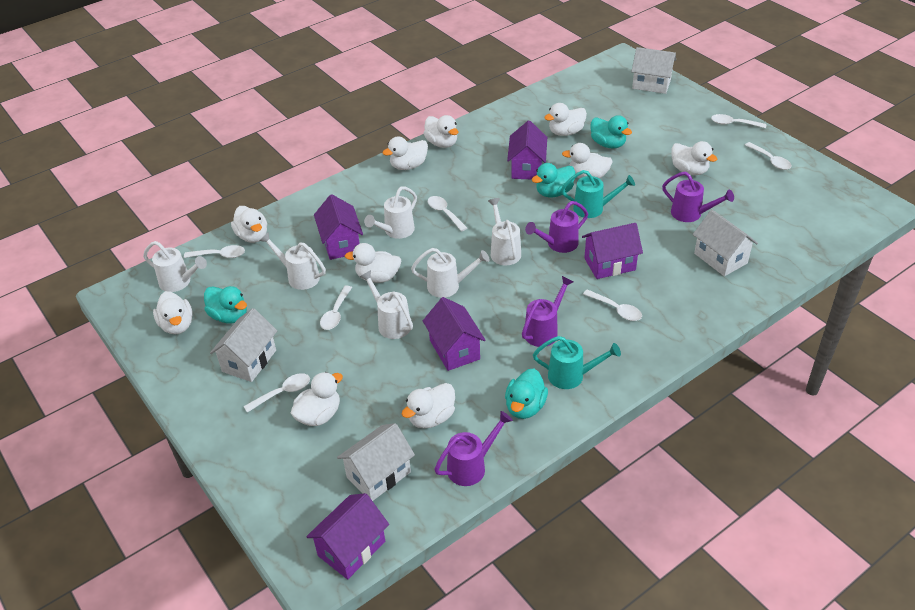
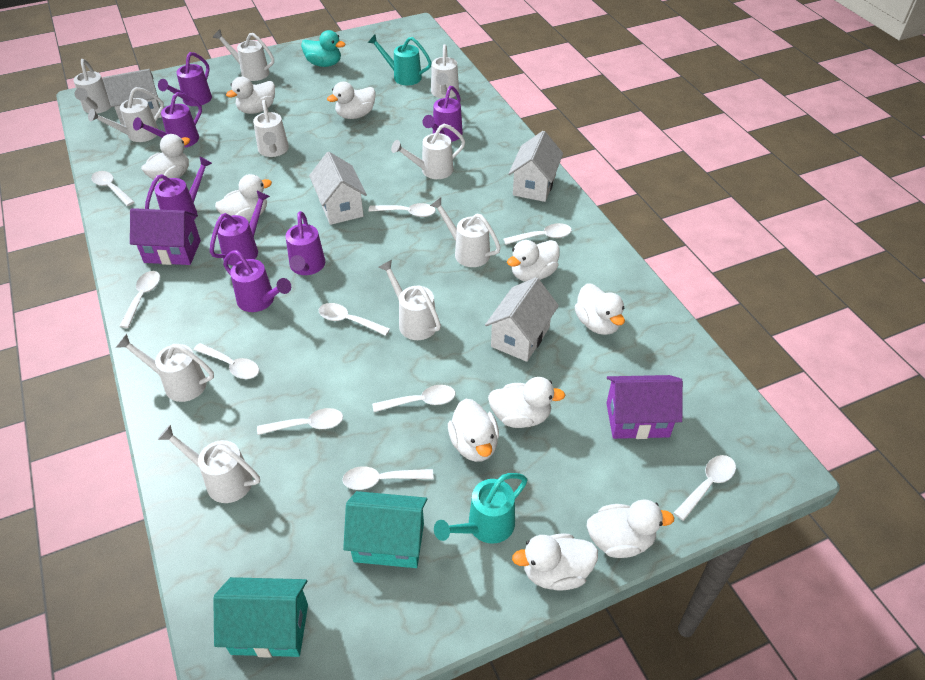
purple house: [306,493,389,580] [314,194,363,260] [423,297,486,371] [507,121,547,180] [582,223,643,279] = 5 -> [130,208,201,265] [606,375,683,439] = 2
purple watering can: [434,411,513,486] [522,276,573,347] [525,201,588,253] [662,172,734,222] = 4 -> [133,92,202,148] [145,157,212,219] [158,52,212,106] [210,191,270,266] [223,250,291,312] [286,211,325,275] [423,86,463,142] = 7
turquoise duck: [204,286,247,323] [505,368,548,419] [532,163,575,197] [590,115,632,149] = 4 -> [301,30,345,67] = 1
turquoise house: none = 0 -> [213,577,308,658] [343,491,427,568] = 2
white spoon: [184,245,245,258] [243,373,310,413] [320,285,352,330] [428,196,467,231] [583,289,642,321] [711,114,766,128] [745,142,792,170] = 7 -> [91,171,134,206] [119,271,160,328] [194,343,259,379] [257,408,343,435] [319,303,390,336] [342,466,434,490] [369,203,436,217] [372,385,456,412] [503,223,572,245] [674,455,736,521] = 10
white watering can: [143,241,207,292] [259,233,326,290] [360,270,413,339] [364,186,417,239] [411,248,490,298] [488,198,521,265] = 6 -> [74,59,111,113] [88,87,164,142] [116,334,214,402] [158,425,260,503] [213,29,274,81] [253,100,289,157] [379,260,441,340] [391,124,465,179] [430,197,501,267] [431,44,459,98] = 10

